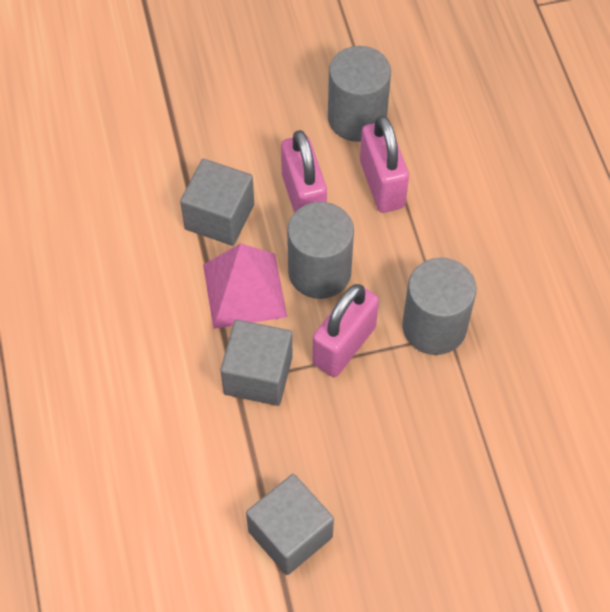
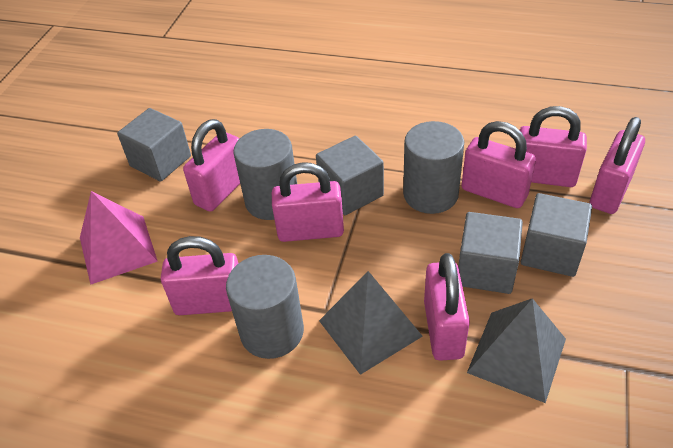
grey cube: [180,159,254,246] [221,320,293,406] [246,474,334,575] = 3 -> [117,108,191,182] [316,136,384,215] [458,212,523,294] [521,193,592,277] = 4
grey pyramid: none = 0 -> [319,271,423,375] [467,298,566,403] = 2
pink padlock: [281,130,327,213] [312,284,379,377] [360,115,409,213] = 3 -> [161,236,238,315] [183,119,240,212] [272,162,344,242] [424,253,470,361] [462,121,536,208] [520,106,587,187] [590,117,645,214] = 7

